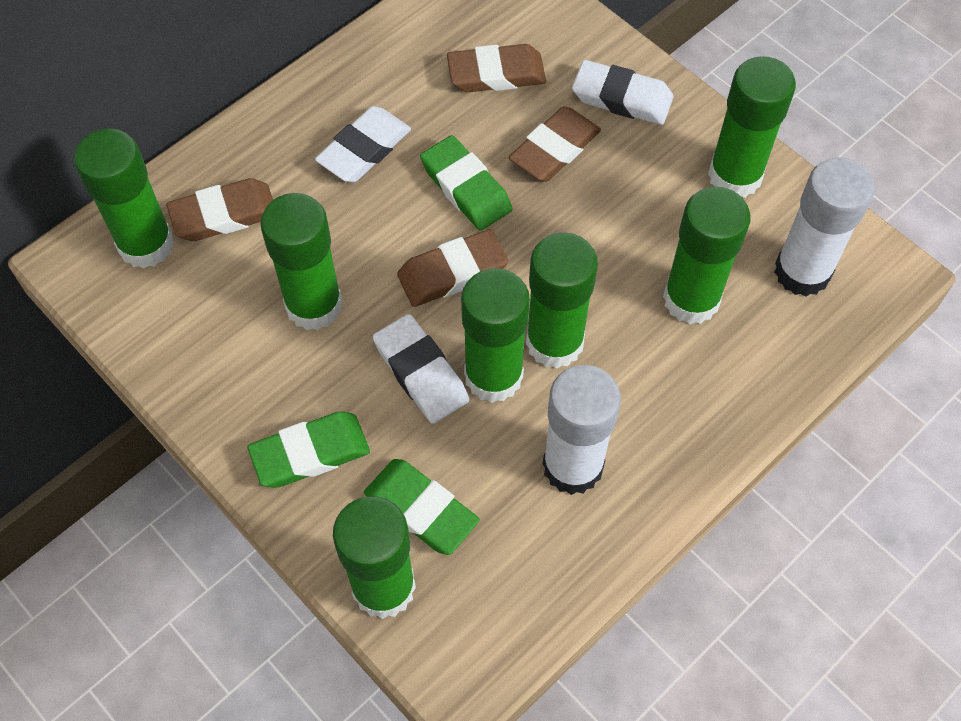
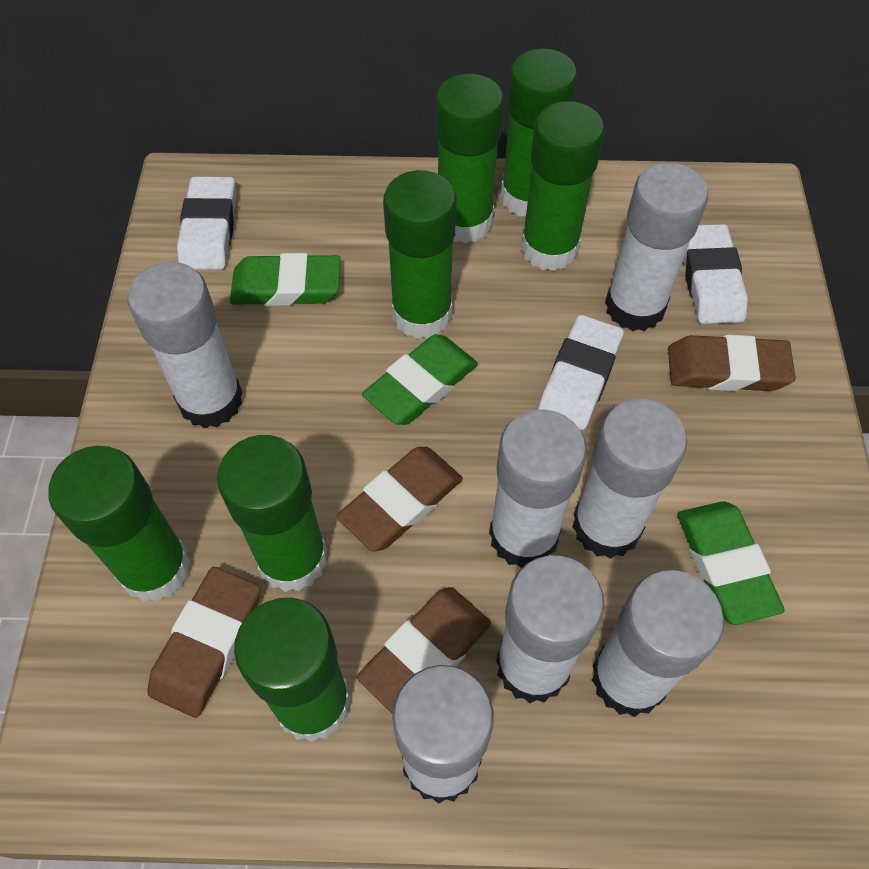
white glue stick: [543,365,621,495] [774,157,874,296] = 2 -> [128,262,243,428] [392,665,494,804] [489,409,587,568] [496,555,604,703] [572,399,687,559] [592,570,724,717] [605,162,708,331] = 7

